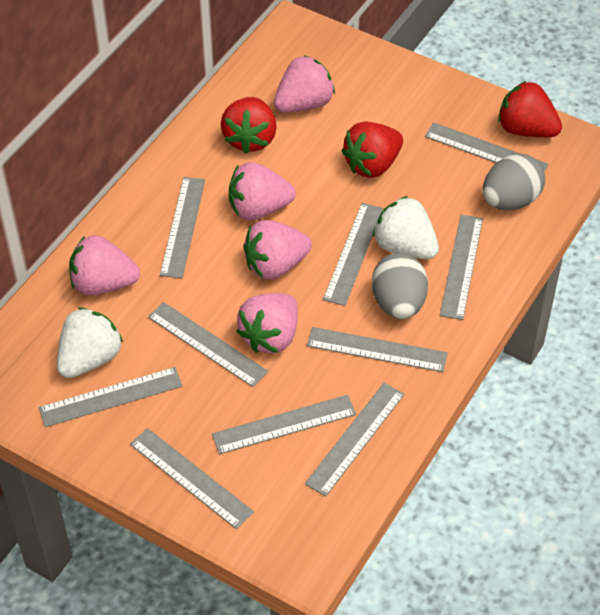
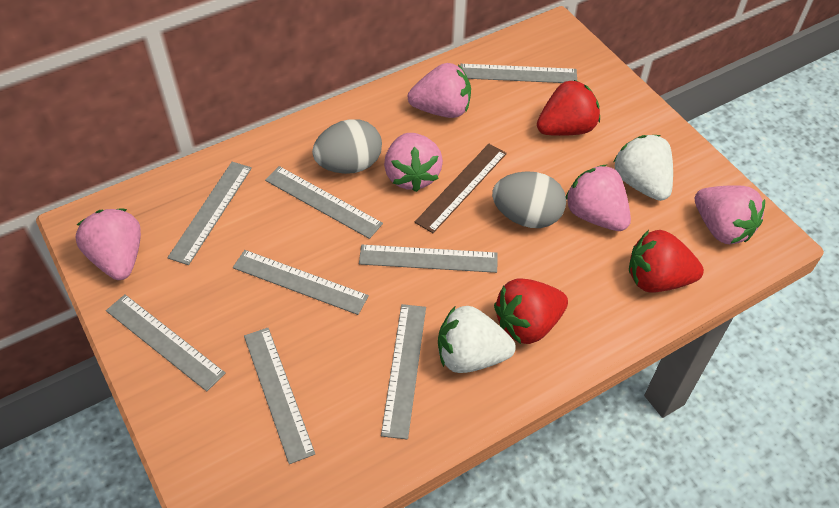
brown ruler: none = 0 -> [415,144,507,233] = 1
grey ruler: [39,367,182,427] [130,428,254,529] [148,302,268,387] [160,177,205,278] [212,395,356,454] [305,383,404,497] [307,327,448,372] [323,203,383,306] [425,122,548,172] [440,215,483,320] = 10 -> [106,294,226,391] [168,162,252,265] [233,250,369,315] [244,328,315,464] [265,166,383,239] [359,245,498,273] [381,304,426,440] [460,64,577,83] = 8

